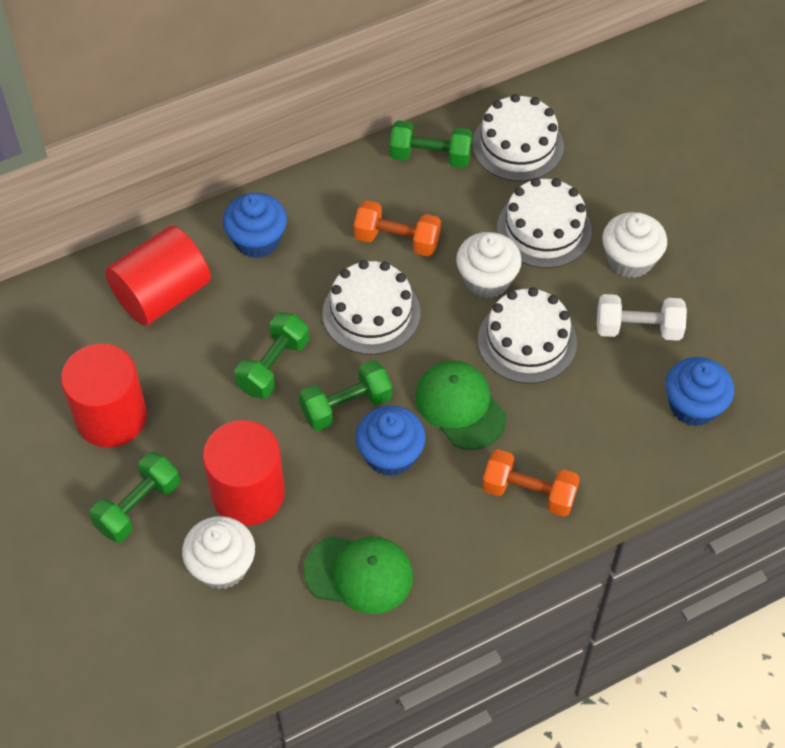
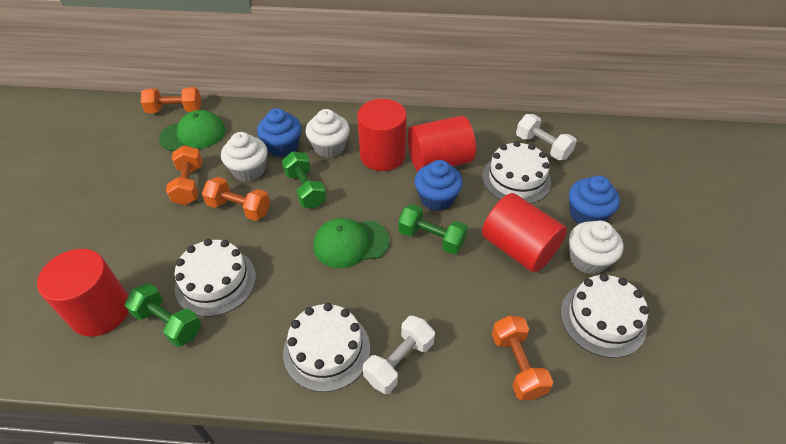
green dumbbell: [89,452,180,543] [234,312,309,399] [299,360,392,431] [390,120,472,168] = 4 -> [125,283,201,347] [282,151,327,208] [398,204,468,254] = 3
orange dumbbell: [354,200,441,256] [482,449,580,517] = 2 -> [141,87,201,113] [166,145,202,205] [202,177,270,221] [492,316,553,400] = 4
red cylinder: [61,344,147,448] [105,225,211,326] [203,420,285,526] = 3 -> [37,249,129,337] [357,99,407,171] [408,116,476,172] [482,193,567,273] = 4
white dumbbell: [597,294,687,341] = 1 -> [363,316,435,394] [516,114,577,160] = 2

